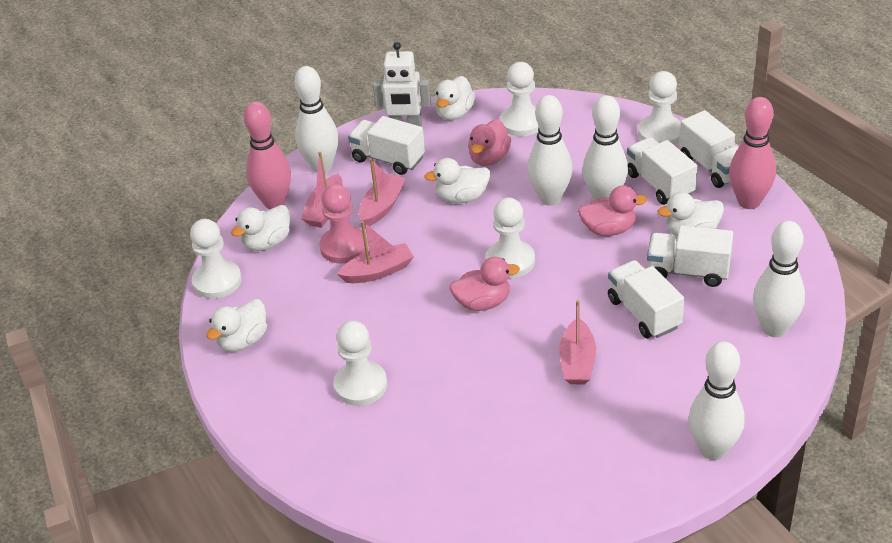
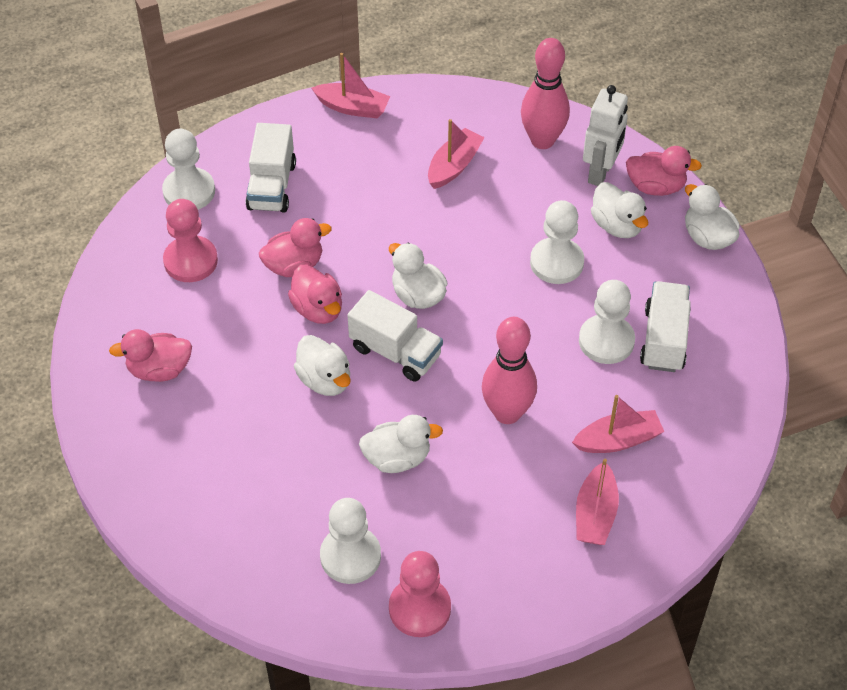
pink duck: [449,257,520,311] [468,119,511,166] [578,185,647,236] = 3 -> [109,329,192,382] [259,218,332,277] [288,265,342,324] [626,146,702,196] = 4
pink pawn: [319,184,368,264] = 1 -> [163,199,218,282] [389,551,451,637] = 2
white bowling pin: [294,66,338,173] [527,95,573,206] [583,95,628,200] [689,341,745,460] [753,221,805,337] = 5 -> none = 0
white pawn: [190,219,242,299] [334,321,387,406] [486,197,535,278] [500,62,539,136] [638,71,681,145] = 5 -> [162,129,215,210] [320,498,381,584] [530,200,584,284] [579,280,635,364] = 4
white truck: [348,116,425,175] [608,260,684,338] [627,137,697,205] [647,225,733,287] [679,110,739,188] = 5 -> [246,123,296,213] [348,290,443,382] [640,281,691,372] = 3

